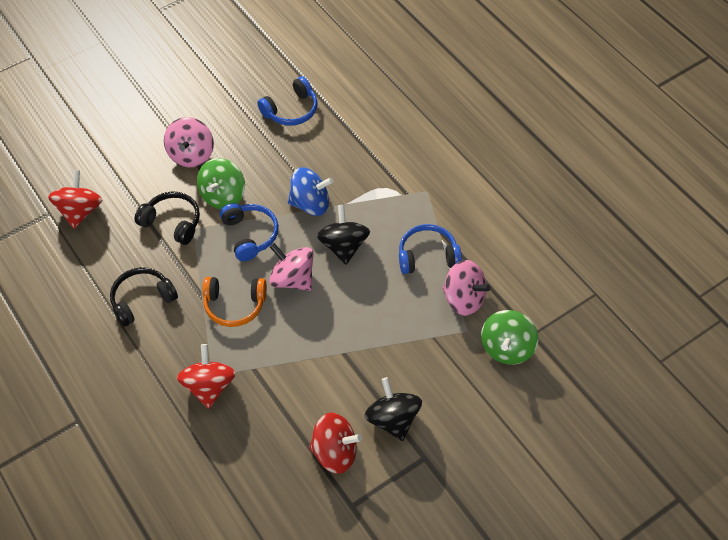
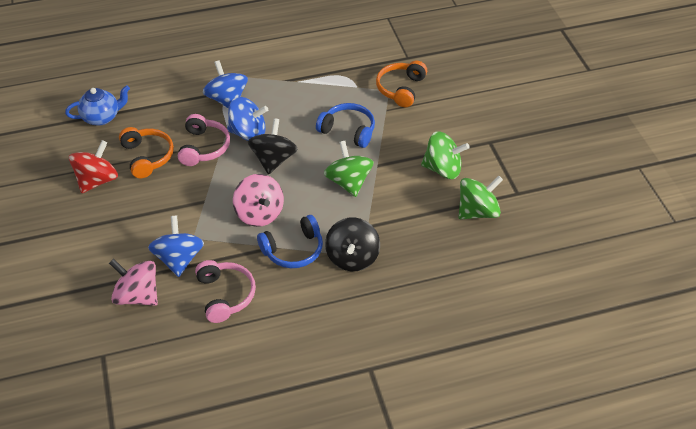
black headphones: [110,267,178,327] [134,192,200,245] = 2 -> none = 0
blue headphones: [220,203,279,261] [257,76,317,126] [399,224,462,274] = 3 -> [257,215,323,268] [316,103,375,148] = 2
blue spinning top: [288,167,333,216] = 1 -> [148,216,204,277] [203,60,248,109] [227,97,268,141] = 3
blue teapot: none = 0 -> [65,85,130,126] = 1
green spinning top: [197,158,245,209] [481,310,538,365] = 2 -> [324,141,374,197] [421,131,470,179] [458,176,503,219] = 3
orange headphones: [202,277,267,327] = 1 -> [119,127,174,178] [376,60,427,107] = 2
pink headphones: none = 0 -> [178,114,230,166] [195,260,256,323] = 2
pink spinning top: [164,117,214,167] [269,243,313,291] [443,260,491,316] = 3 -> [109,259,158,306] [233,174,284,227] = 2
red spinning top: [48,170,102,229] [177,344,236,409] [309,413,362,474] = 3 -> [69,140,118,193] = 1

